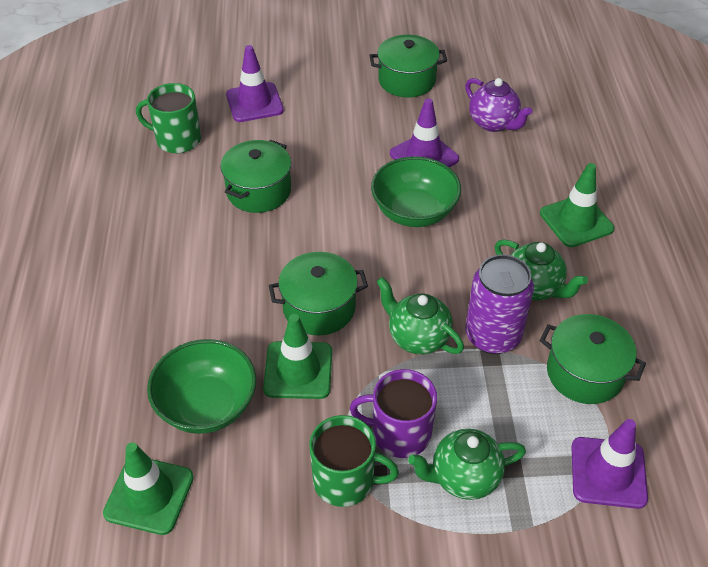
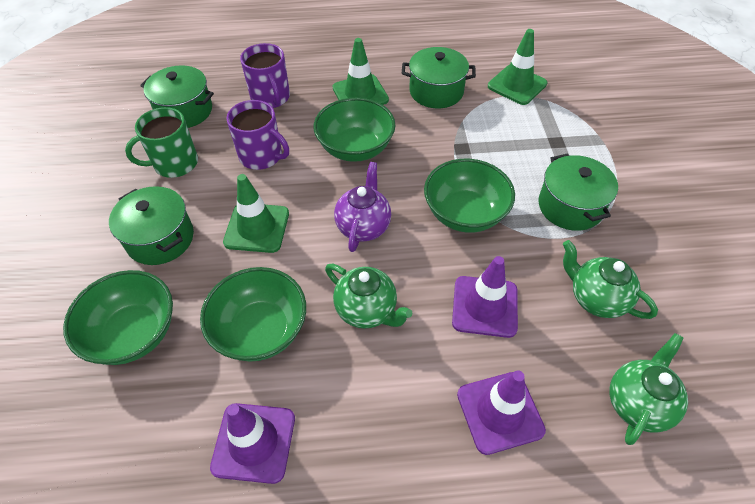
green bowl: [147,339,256,434] [371,156,461,227] = 2 -> [63,270,173,365] [200,267,306,362] [314,98,395,162] [424,159,515,233] = 4
green mug: [136,83,201,153] [309,415,399,507] = 2 -> [125,107,198,178] = 1
purple can: [465,254,534,354] = 1 -> none = 0
purple mug: [350,369,437,458] = 1 -> [226,100,289,170] [240,43,290,108] = 2

